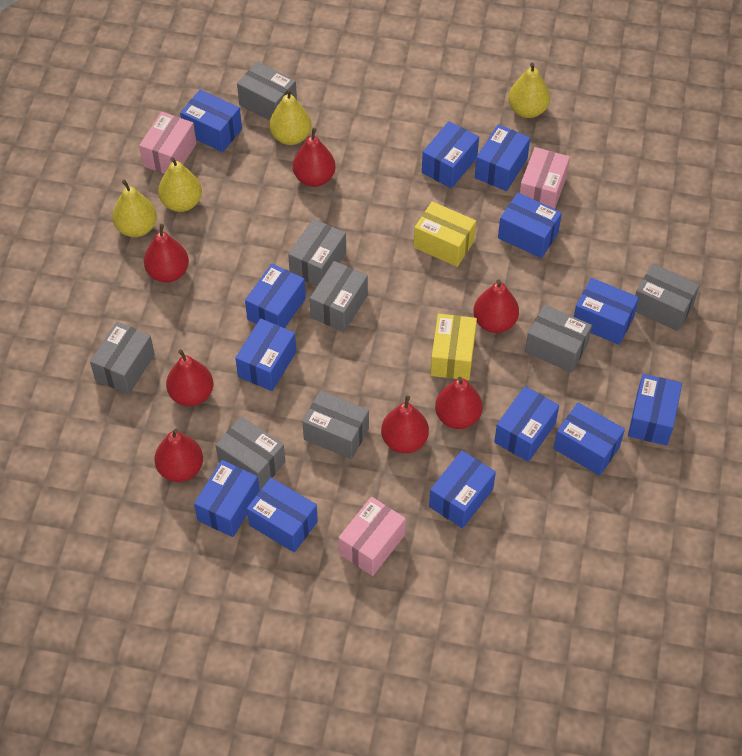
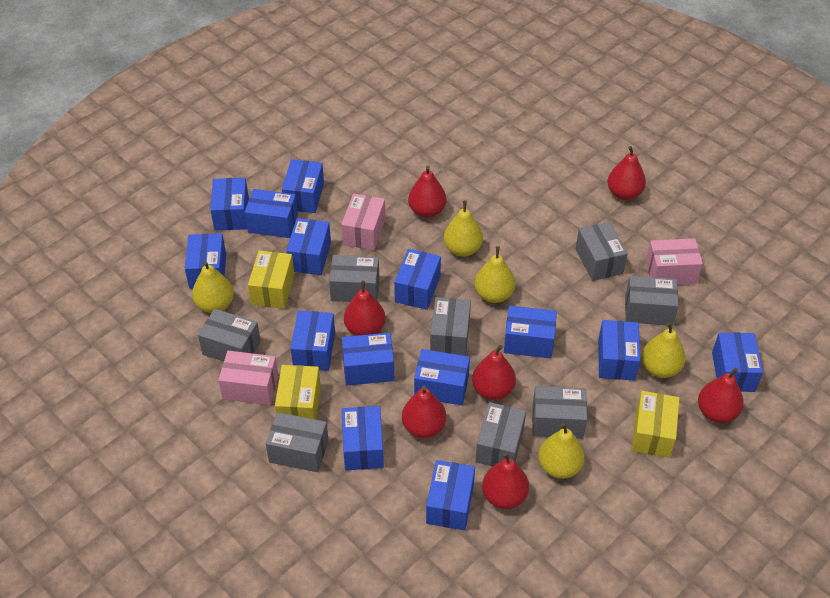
blue box: [180,90,242,152] [194,460,260,537] [235,319,296,391] [245,264,306,328] [247,478,318,553] [422,121,479,188] [429,450,496,528] [475,124,530,191] [494,386,559,462] [498,193,562,258] [554,402,625,476] [574,278,639,345] [628,374,682,445] = 13 -> [185,234,226,289] [210,178,249,231] [245,189,298,238] [282,159,324,213] [286,218,331,275] [291,311,335,371] [342,333,394,385] [342,406,384,470] [394,249,441,310] [414,349,470,405] [426,460,475,530] [504,306,557,358] [598,320,640,381] [712,332,763,392] = 14
yellow box: [414,201,476,267] [430,314,477,381] = 2 -> [248,251,295,309] [275,365,321,420] [632,391,680,458] = 3
yellow pear: [112,180,157,237] [158,157,202,212] [269,89,312,145] [508,63,550,118] = 4 -> [192,261,234,313] [444,200,483,257] [475,246,515,303] [538,423,585,479] [642,322,686,378] = 5

